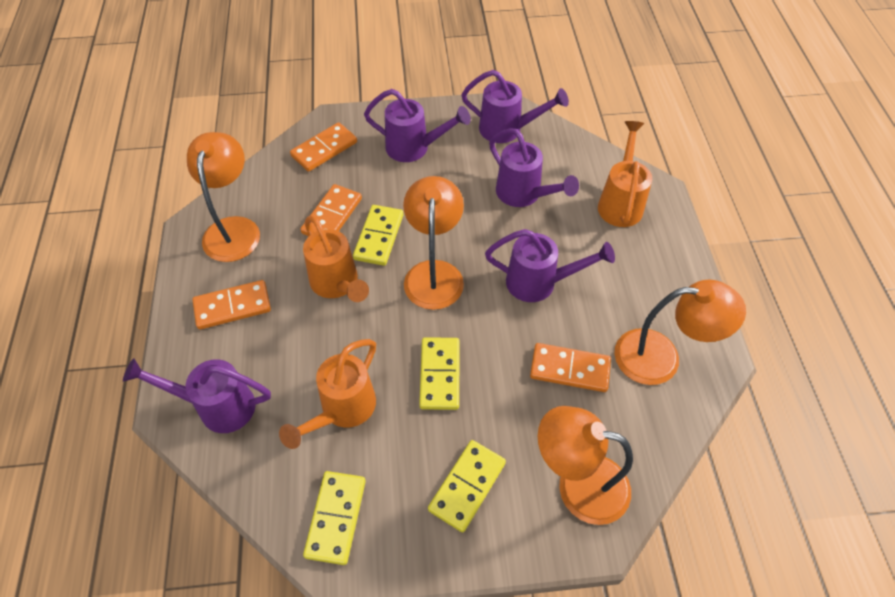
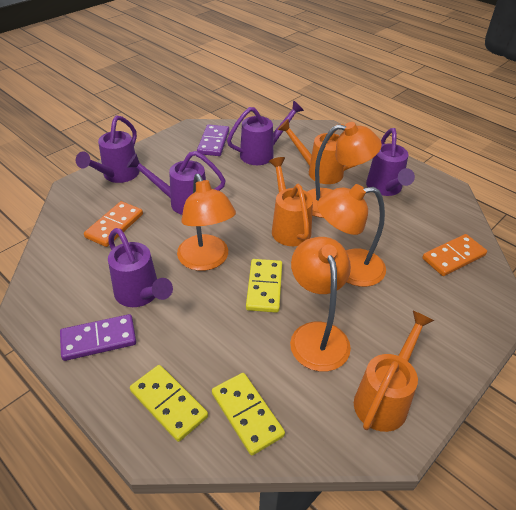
orange domino: [192,280,271,330] [290,122,357,172] [300,184,362,236] [530,343,611,392] = 4 -> [84,201,143,247] [422,234,487,276] = 2
purple domino: none = 0 -> [60,314,136,361] [197,124,229,156] = 2
yellow domino: [303,471,366,565] [353,205,403,266] [419,337,460,410] [428,440,506,532] = 4 -> [130,365,208,442] [212,373,285,455] [246,259,282,313] = 3

